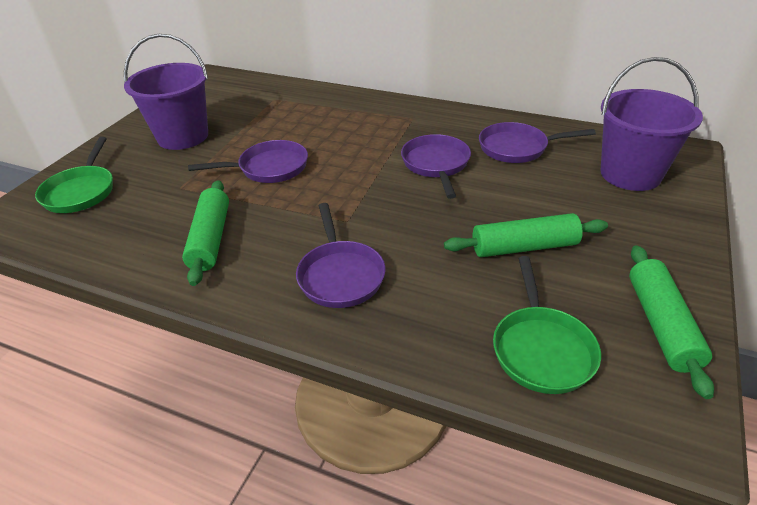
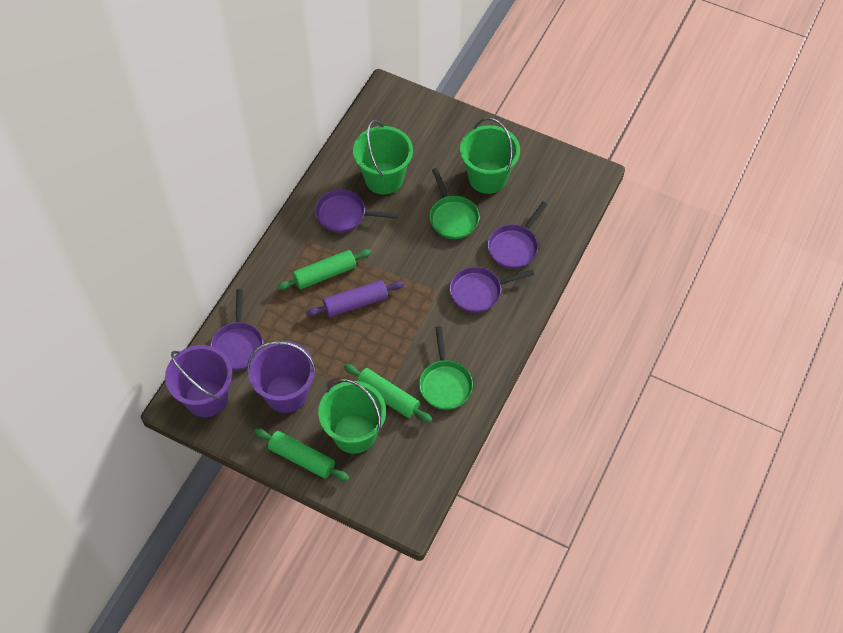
green bucket: none = 0 -> [318,379,386,454] [353,120,413,194] [460,118,520,194] = 3
purple rolling pin: none = 0 -> [306,280,404,317] = 1

